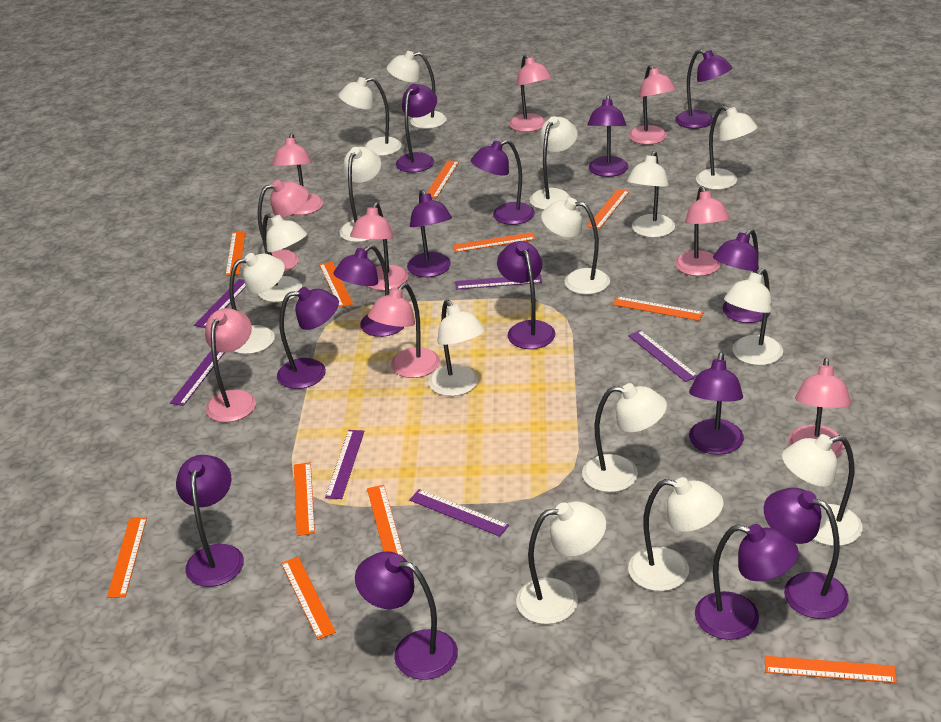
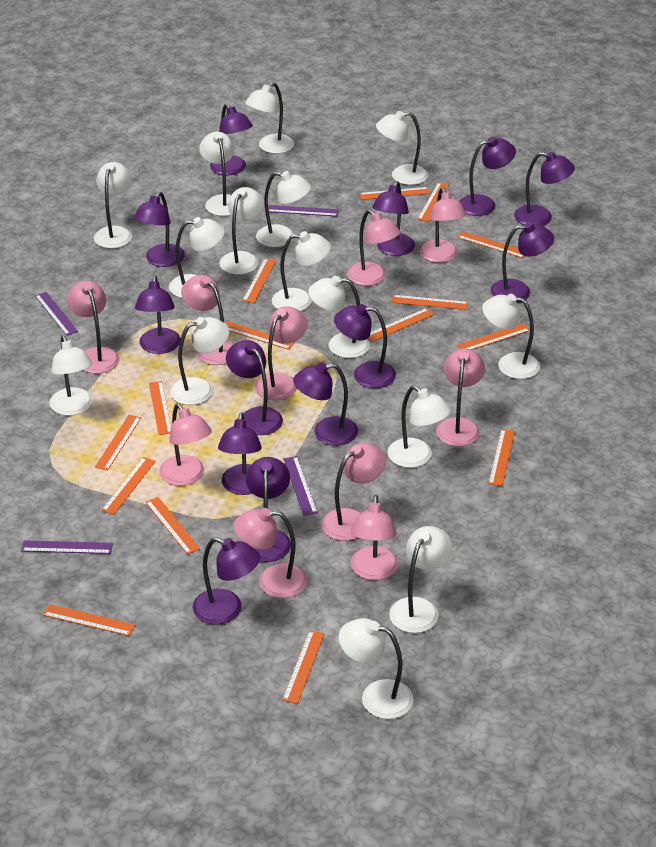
orange ruler: [107,517,147,598] [226,231,246,276] [281,557,336,640] [294,462,315,536] [319,261,353,308] [367,485,404,557] [426,160,459,198] [453,232,536,253] [587,189,630,229] [612,296,704,321] [765,656,897,683] = 11 -> [43,604,135,636] [95,415,141,470] [101,457,156,515] [145,497,200,555] [149,381,171,435] [225,321,295,350] [242,258,276,303] [282,630,325,704] [359,187,430,200] [368,308,434,342] [391,295,469,310] [417,182,449,222] [457,231,525,258] [457,323,530,350] [488,429,515,486] = 15
pink lamp: [205,308,256,422] [258,180,309,272] [272,133,324,215] [350,202,408,291] [368,283,440,378] [509,55,552,132] [629,65,676,145] [675,186,730,276] [788,358,851,457] = 9 -> [67,281,120,374] [159,404,212,486] [181,275,234,365] [233,508,307,598] [255,306,308,400] [322,443,386,541] [347,210,401,286] [351,495,398,580] [419,188,467,263] [436,348,485,447] = 10
purple lamp: [176,455,244,587] [277,287,339,389] [333,245,404,337] [355,551,458,680] [396,84,437,173] [407,189,452,277] [471,140,535,225] [497,241,555,349] [587,95,629,177] [675,49,732,129] [689,352,744,455] [695,524,799,640] [713,229,771,323] [764,488,849,619] = 14 -> [133,192,185,267] [135,276,180,354] [193,537,261,625] [210,104,253,175] [218,412,262,495] [226,340,283,435] [246,457,291,562] [293,362,358,446] [334,304,396,388] [372,181,415,256] [459,137,516,216] [490,222,554,303] [514,152,575,226] = 13
purple ruler: [170,350,224,406] [194,279,246,328] [325,430,364,499] [409,489,509,537] [455,274,542,289] [628,330,697,382] = 6 -> [21,540,113,554] [35,292,78,336] [268,205,339,217] [283,456,318,516] = 4

